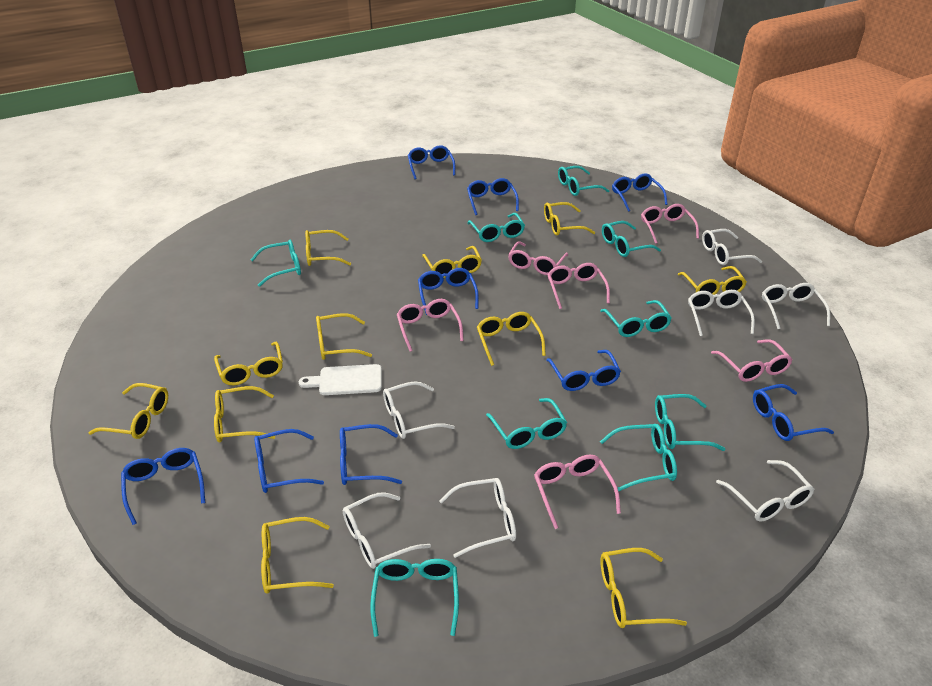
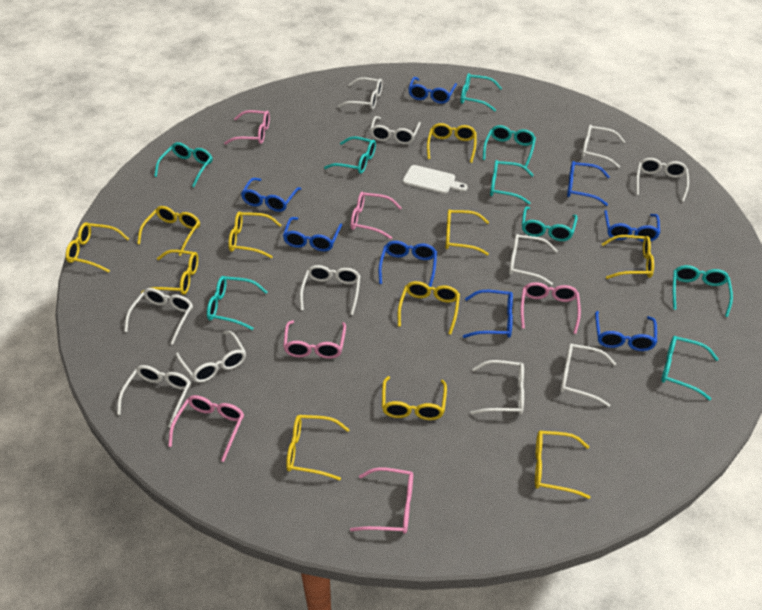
blue glasses: [121,448,205,525] [254,429,324,493] [340,424,402,485] [408,145,455,179] [418,268,479,315] [467,178,519,215] [547,350,621,391] [612,173,668,212] [753,384,834,441] = 9 -> [241,178,301,212] [283,217,342,251] [379,241,437,287] [408,77,457,104] [463,290,513,338] [567,161,610,206] [595,311,657,351] [604,210,660,242] = 8
white glasses: [343,492,431,569] [383,381,455,439] [439,478,516,558] [688,290,755,336] [702,229,762,265] [716,460,814,522] [762,283,830,329] = 7 -> [117,365,191,428] [124,288,193,345] [176,331,246,383] [300,265,361,315] [338,77,382,110] [370,116,421,144] [470,360,524,415] [509,234,557,285] [560,343,616,407] [581,124,625,168] [636,158,689,202] = 11

